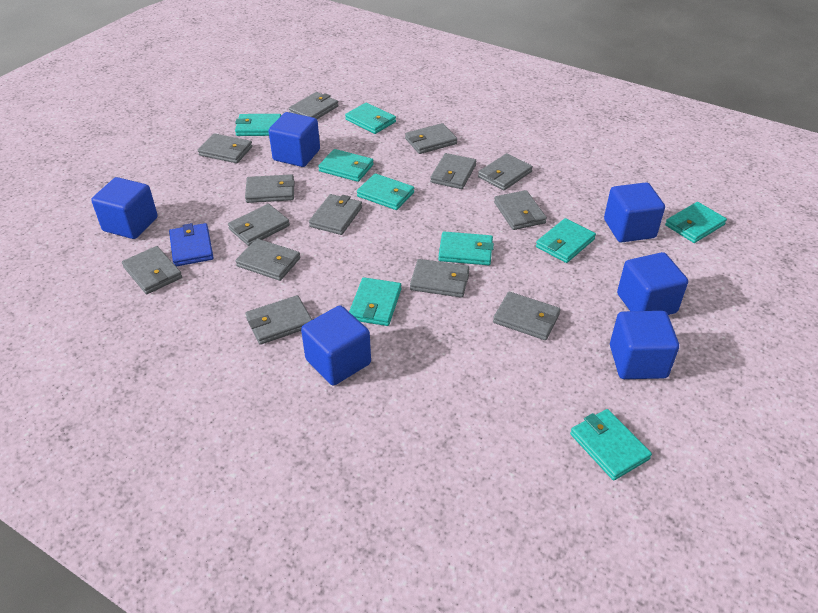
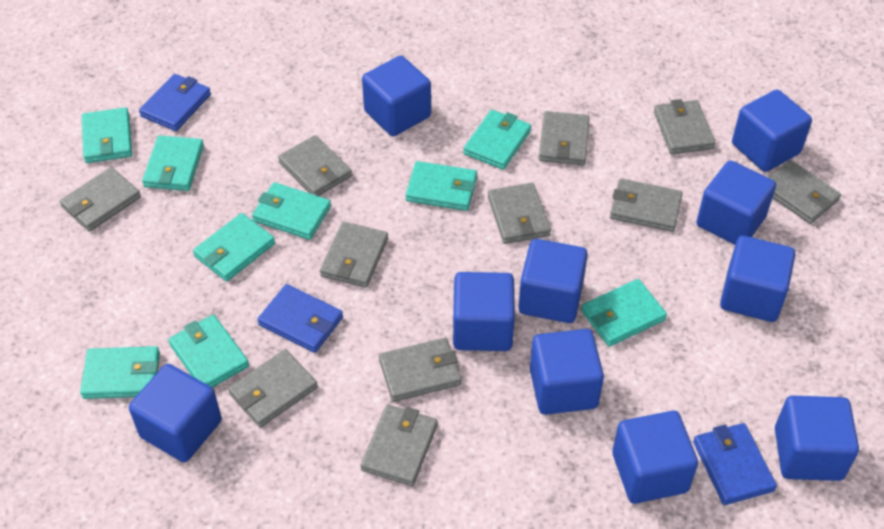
blue cube: [91,177,158,239] [269,112,320,167] [301,305,371,385] [604,182,665,242] [610,311,679,379] [617,252,688,315] = 6 -> [129,364,222,462] [362,56,431,136] [453,272,515,351] [518,239,588,323] [530,329,604,415] [612,411,698,504] [696,160,776,245] [720,236,796,322] [732,90,812,172] [775,396,859,481] = 10
blue wallet: [169,223,214,267] = 1 -> [139,74,211,131] [257,284,343,353] [693,423,777,505] = 3
grey wallet: [122,246,182,294] [198,133,253,163] [228,204,290,246] [235,238,300,281] [245,174,295,203] [246,295,312,345] [289,92,339,119] [309,194,362,235] [405,123,458,154] [410,259,470,298] [430,153,476,189] [478,153,533,190] [493,292,560,340] [494,190,547,230] = 14 -> [60,167,141,232] [228,349,318,428] [278,135,352,196] [320,222,388,288] [360,405,438,486] [379,338,462,402] [488,183,551,244] [539,111,590,165] [610,178,683,232] [654,99,716,154] [768,160,841,224] = 11

